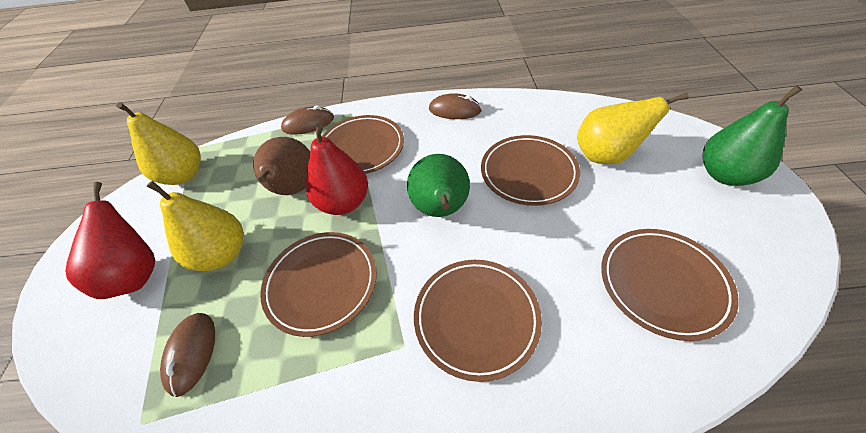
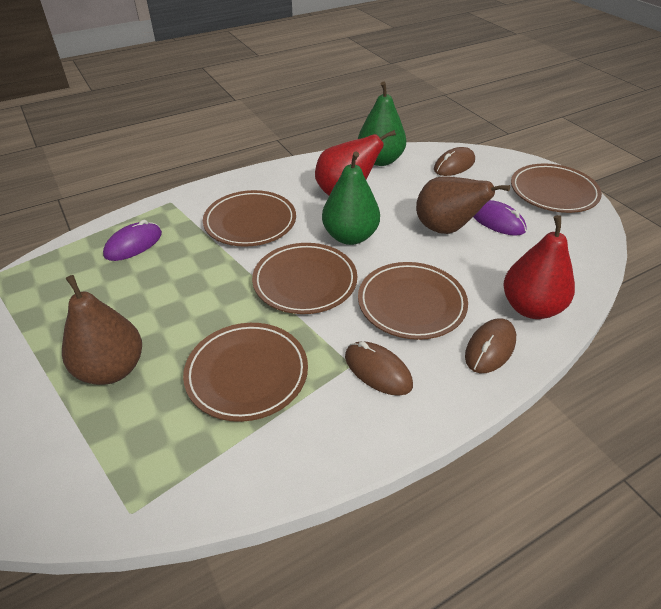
brown pear: [253,137,310,195] = 1 -> [62,275,142,385] [416,176,510,234] = 2
purple mouse: none = 0 -> [103,220,162,261] [474,200,526,236] = 2
yellow pear: [116,102,201,185] [147,181,244,271] [577,93,689,164] = 3 -> none = 0

